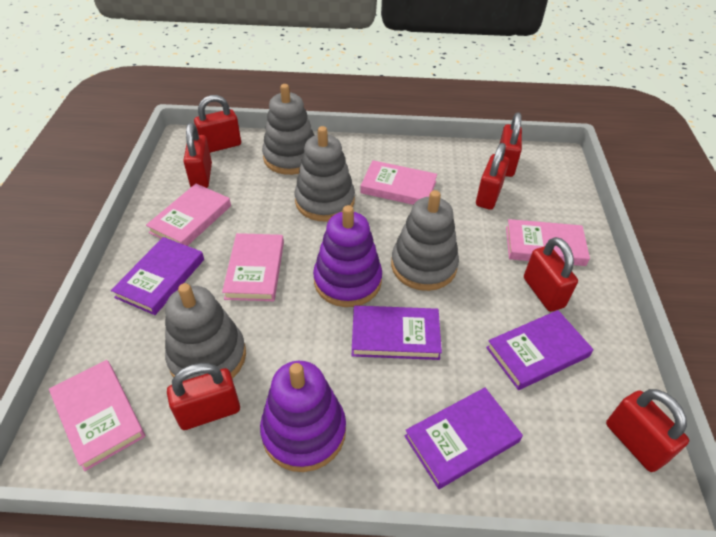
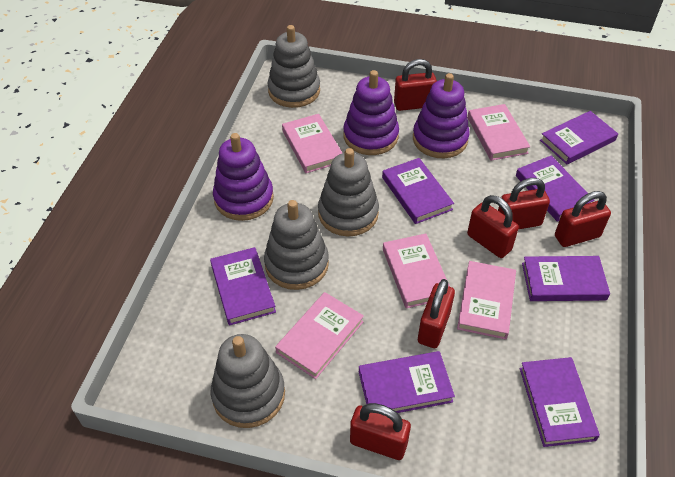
purple book: [111,237,204,315] [352,305,442,360] [405,387,523,489] [486,310,594,390] = 4 -> [210,247,276,326] [359,351,455,413] [382,158,454,224] [516,156,594,222] [520,357,600,447] [522,256,610,301] [540,111,618,164] = 7
purple stacking toy: [260,361,346,472] [313,205,382,307] = 2 -> [213,133,274,221] [343,70,399,155] [413,73,470,158] = 3
red padlock: [167,363,240,430] [183,123,212,188] [194,95,241,153] [476,143,509,210] [500,112,522,177] [524,237,578,312] [606,389,689,472] = 7 -> [350,403,411,460] [394,59,437,111] [418,279,455,348] [467,195,519,258] [498,178,550,229] [555,191,611,247] = 6

